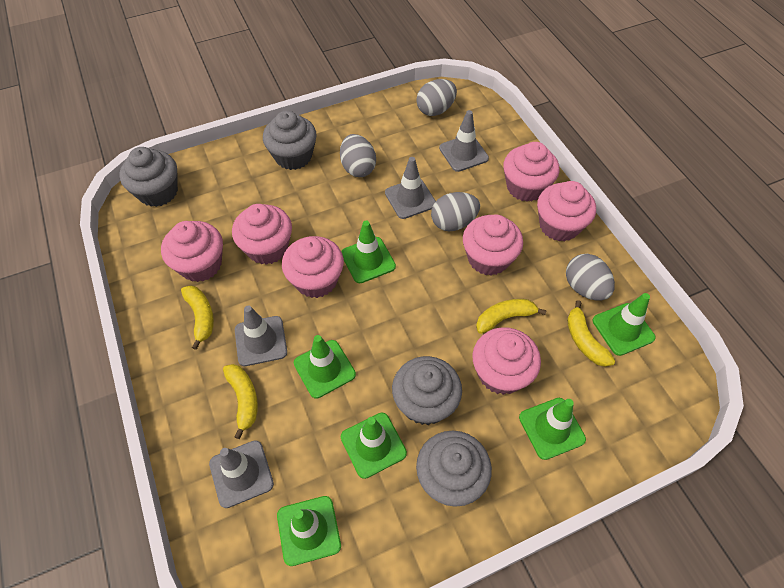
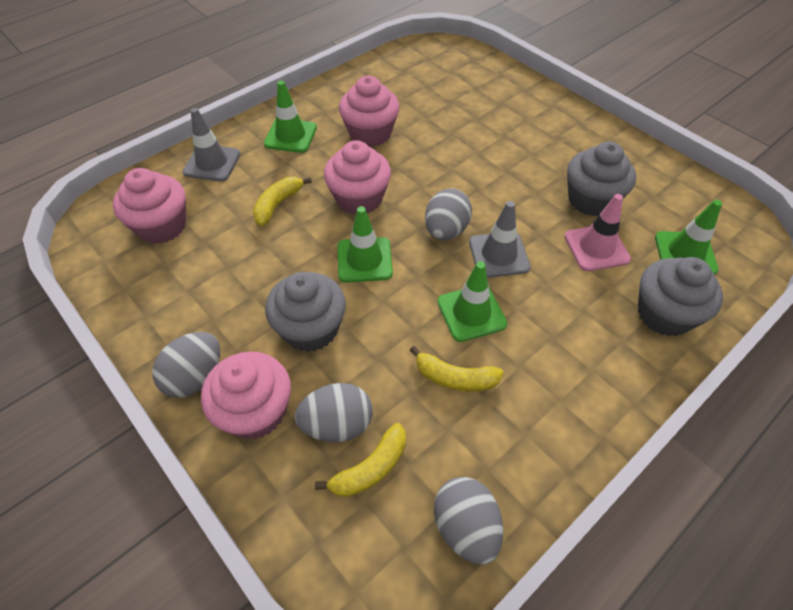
green traffic cone: [277,496,341,566] [294,335,356,399] [341,221,396,283] [341,413,407,479] [519,398,586,460] [593,293,656,356] = 6 -> [264,81,317,153] [337,206,393,283] [437,261,507,342] [655,200,722,275] = 4
grey cupcake: [120,147,178,207] [263,110,316,170] [392,356,462,425] [416,431,492,507] = 4 -> [265,272,346,352] [567,142,636,217] [638,257,723,336] = 3
grey traffic cone: [209,440,274,508] [235,306,287,366] [385,157,436,219] [439,110,489,172] = 4 -> [182,108,240,182] [469,201,531,278] = 2
pink cupcake: [161,221,223,282] [232,204,292,265] [282,236,344,298] [463,214,523,276] [472,327,541,395] [503,142,559,202] [537,181,596,242] = 7 -> [113,168,186,244] [201,351,291,439] [324,140,391,214] [339,76,400,147] = 4
pink traffic cone: none = 0 -> [564,194,631,271] = 1
yellow banana: [181,285,214,350] [223,364,258,439] [476,299,547,334] [567,300,615,367] = 4 -> [253,177,312,226] [315,423,406,497] [410,346,504,392] = 3

